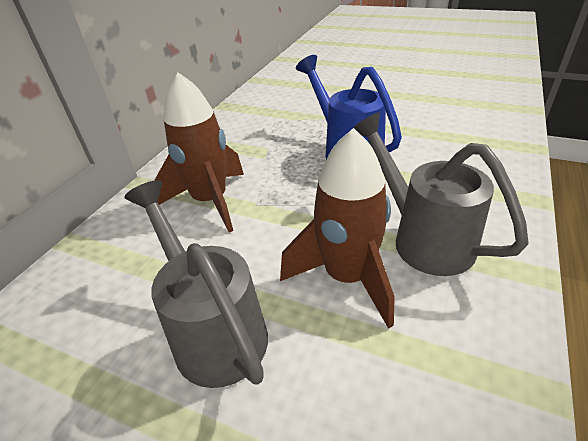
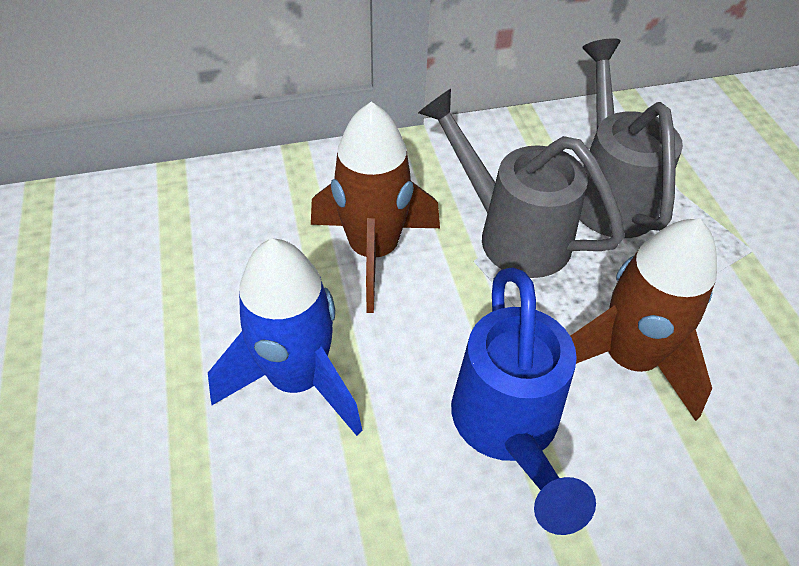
blue rocket: none = 0 -> [208,239,362,436] = 1

